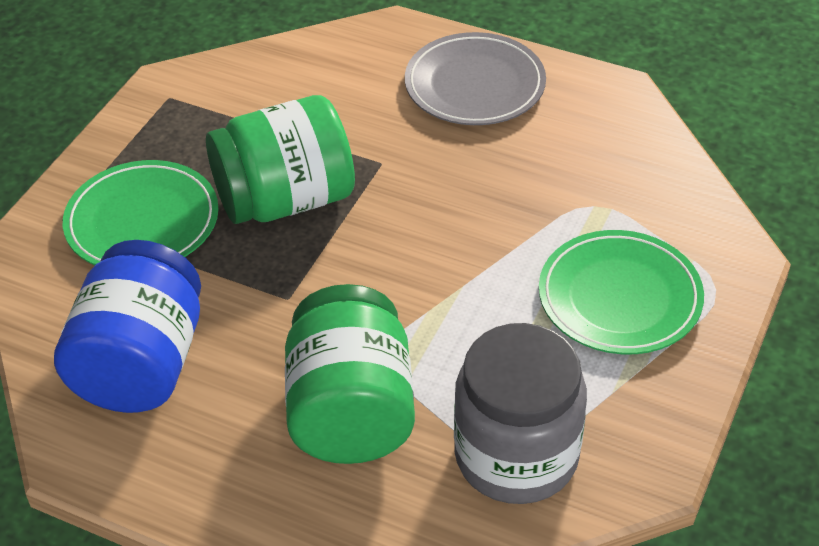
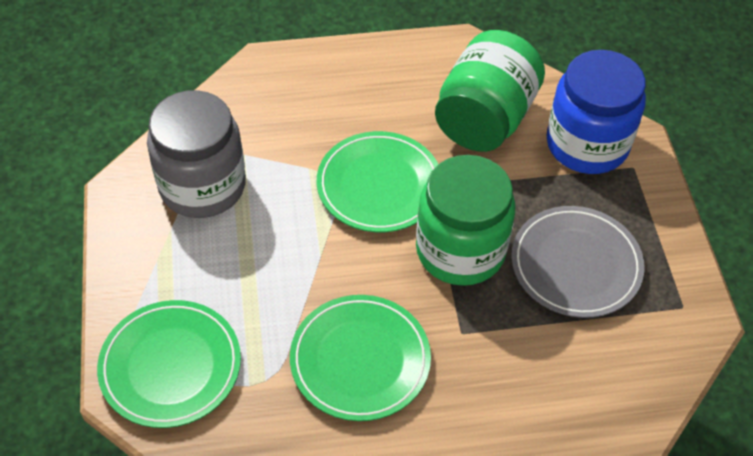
green plate: [63,160,219,265] [539,230,704,354] = 2 -> [97,300,241,428] [290,295,431,421] [317,131,438,232] = 3

